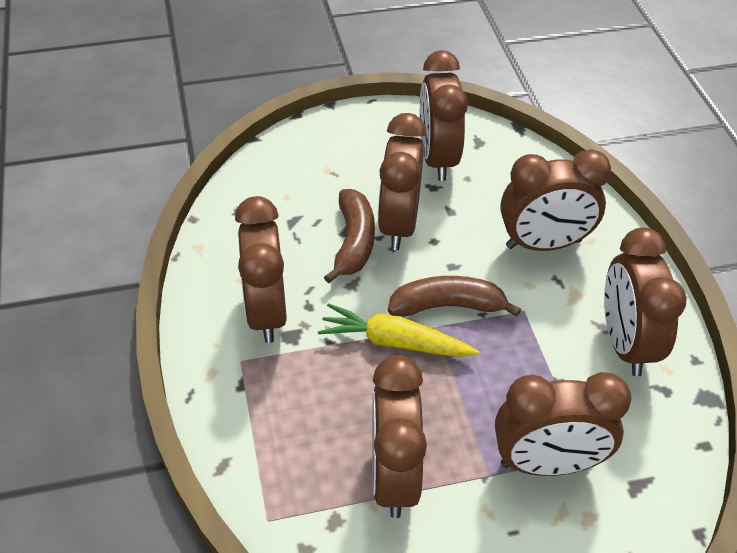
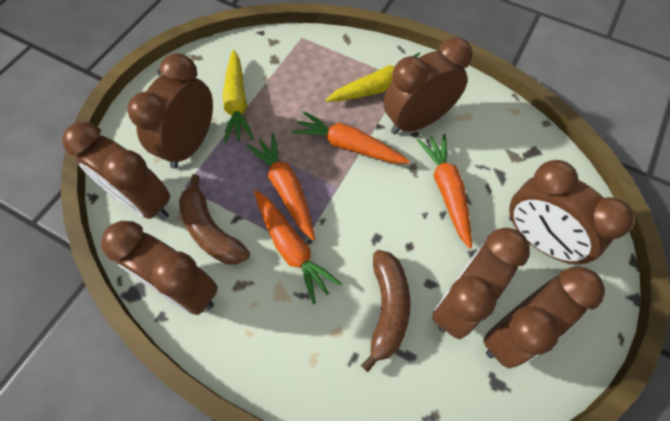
orange carrot: none = 0 -> [246,133,315,240] [254,190,342,304] [291,111,410,164] [417,134,472,249] = 4
yellow carrot: [318,303,479,357] = 1 -> [223,50,254,143] [326,52,420,102] = 2

